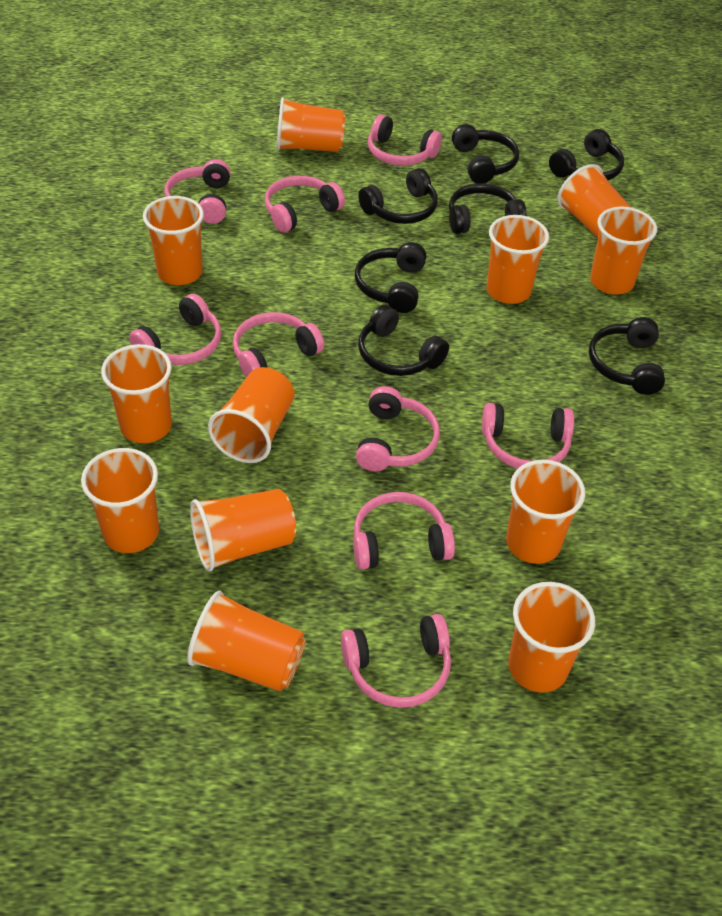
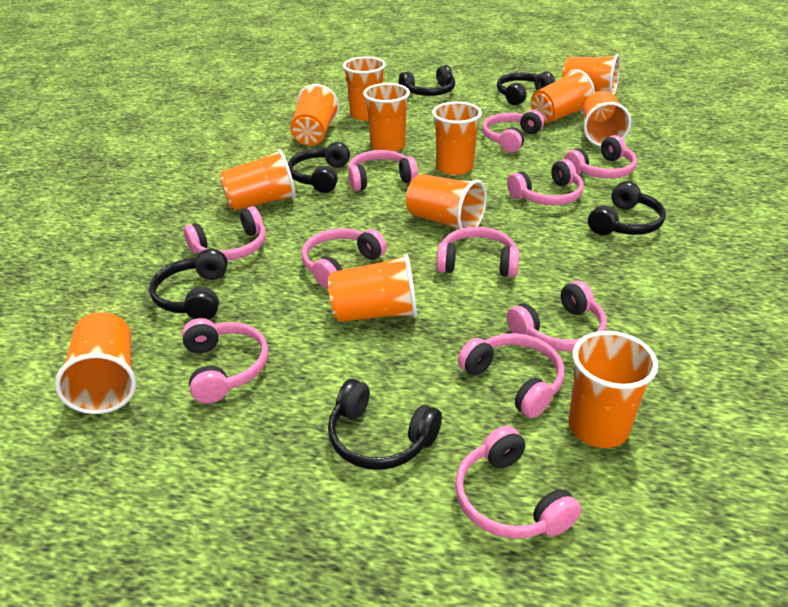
black headphones: [355,242,426,313] [358,168,438,224] [358,304,449,376] [449,183,527,234] [452,124,519,184] [549,129,624,180] [589,317,665,395] = 7 -> [149,249,228,320] [288,142,350,193] [328,379,442,470] [399,65,455,96] [497,72,555,105] [588,181,666,235] = 6
pink headphones: [129,294,221,365] [165,159,230,224] [233,312,324,378] [265,176,345,233] [341,614,451,708] [353,492,455,570] [356,386,440,472] [368,115,442,166] [482,403,574,469] = 9 -> [182,318,268,404] [184,206,266,260] [301,228,387,289] [348,150,418,191] [437,227,519,277] [455,426,581,539] [458,333,564,418] [482,110,544,153] [507,159,584,205] [507,281,607,351] [564,135,637,178] = 11

